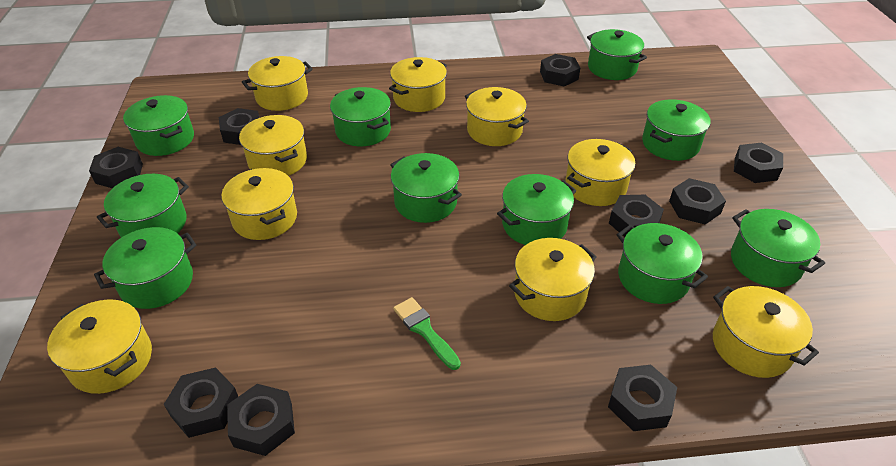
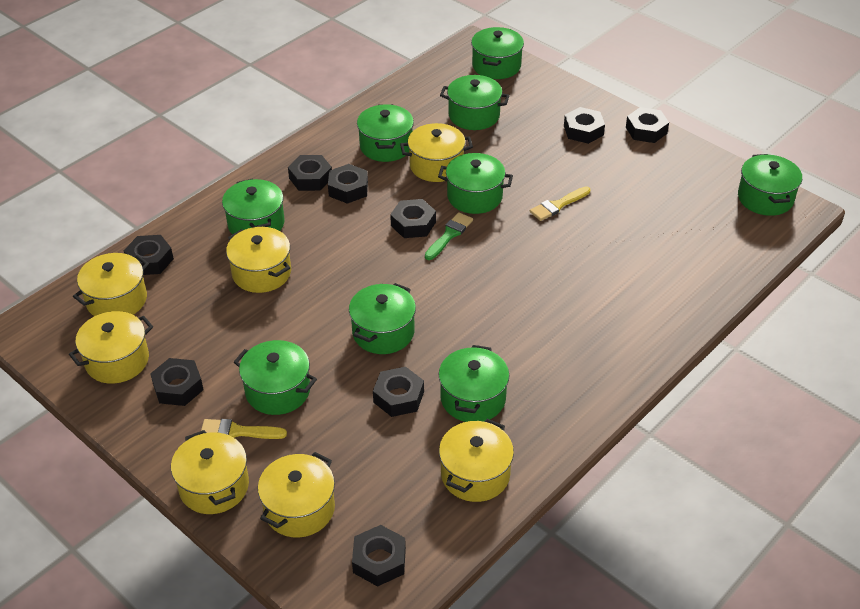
green pot: [94,227,197,309] [97,174,189,237] [123,95,194,156] [330,87,391,146] [390,153,462,223] [497,174,577,245] [587,29,647,80] [617,223,708,304] [642,99,711,161] [731,209,825,287] = 10 -> [222,179,284,234] [234,340,317,415] [349,283,416,354] [357,104,414,162] [438,153,513,214] [439,345,509,422] [440,75,510,130] [471,27,524,79] [738,154,802,216] = 9
yellow brush: none = 0 -> [201,419,287,439] [530,186,590,221] = 2
yellow pot: [47,300,152,394] [221,168,297,240] [239,115,307,176] [242,56,313,111] [389,57,447,112] [465,87,529,146] [509,238,597,321] [565,139,635,206] [713,286,819,378] = 9 -> [69,311,153,384] [73,253,149,316] [171,430,249,514] [226,227,291,293] [258,452,335,538] [400,123,473,182] [439,419,514,502] = 7

